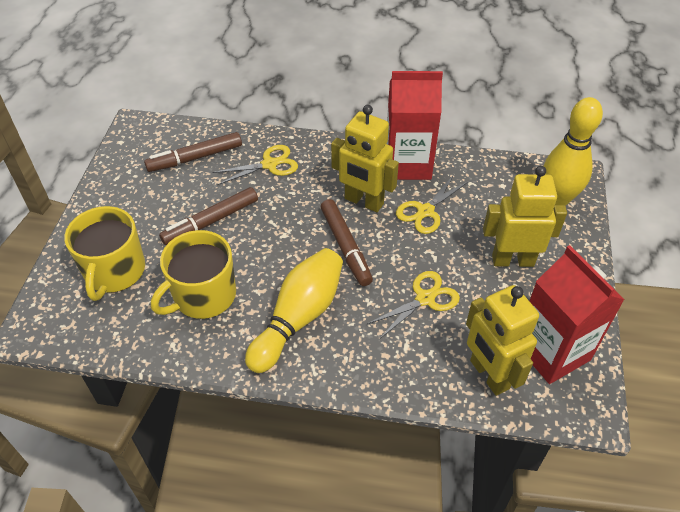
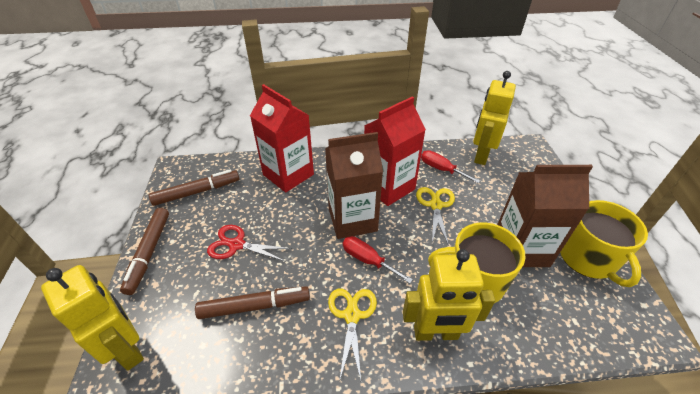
brown carton: none = 0 -> [325,132,383,239] [497,165,593,267] = 2
red scissors: none = 0 -> [207,225,292,262] = 1
red screwdriver: none = 0 -> [343,236,413,283] [421,150,480,183] = 2
yellow bowling pin: [245,248,343,373] [543,97,603,206] = 2 -> none = 0
yellow scissors: [212,145,298,185] [367,271,460,338] [396,176,468,234] = 3 -> [328,289,377,382] [416,187,455,246] = 2

